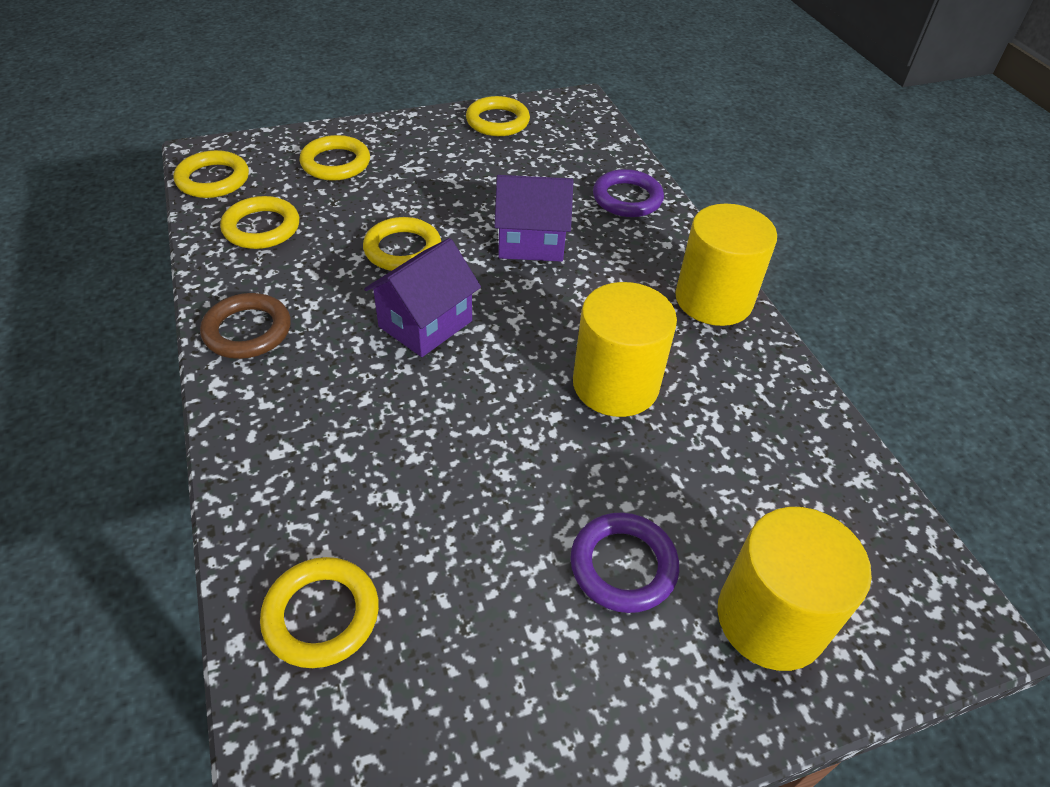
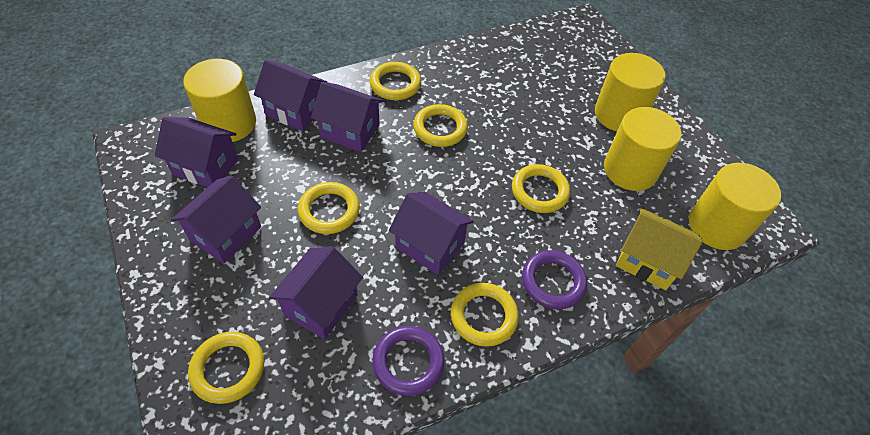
brown ring: [200,293,291,359] = 1 -> none = 0
purple house: [364,238,481,357] [494,175,573,262] = 2 -> [154,117,238,187] [171,175,261,263] [254,60,327,131] [269,246,363,339] [311,82,384,152] [389,192,474,275] = 6
yellow cylinder: [573,282,677,417] [675,204,777,326] [717,507,872,671] = 3 -> [183,59,256,142] [595,53,665,131] [604,107,681,191] [689,163,781,250] = 4
yellow house: none = 0 -> [616,208,703,290] = 1

